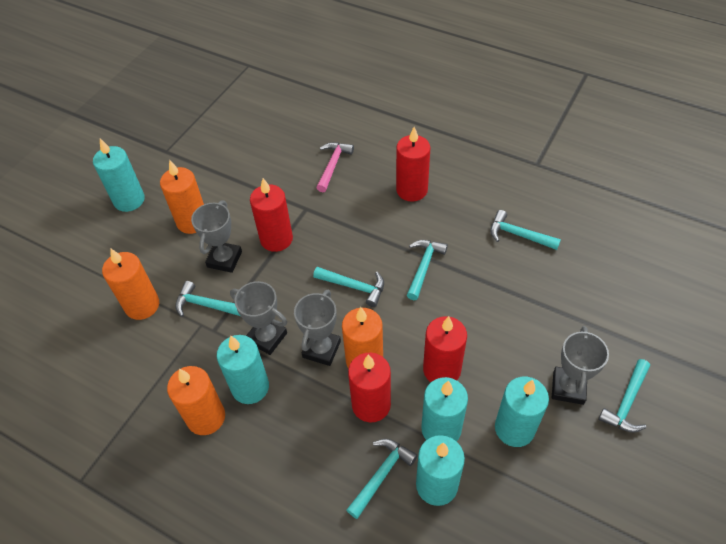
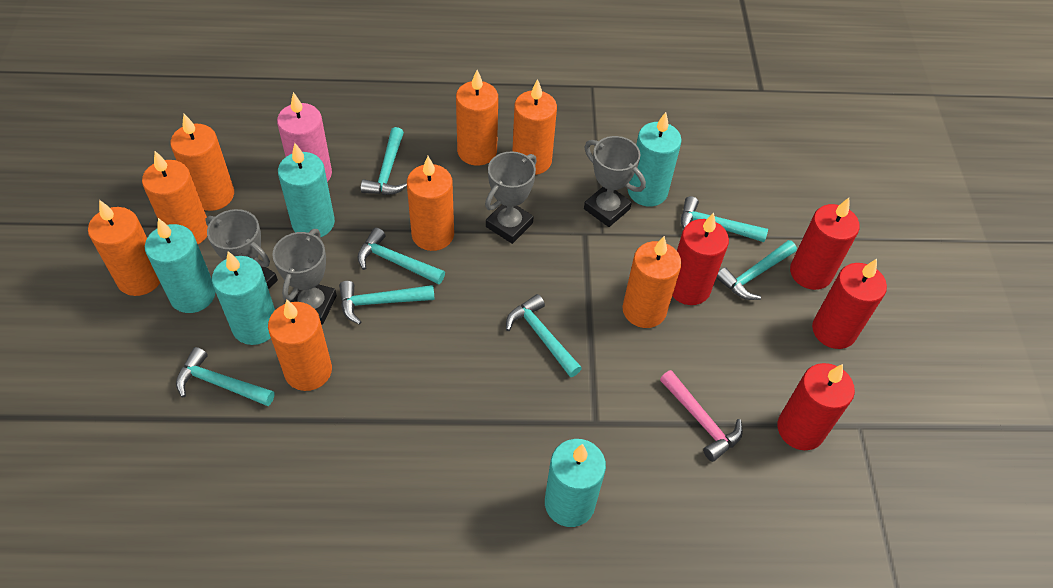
orange candle: [102,249,159,320] [160,160,204,234] [167,366,225,435] [342,307,383,369] = 4 -> [88,200,160,296] [142,151,208,244] [171,114,234,211] [268,300,332,391] [407,156,454,251] [456,70,498,166] [512,79,557,175] [622,236,682,328] = 8
pink candle: none = 0 -> [277,92,332,182] = 1
turquoise hammer: [175,281,240,317] [313,267,384,307] [347,439,418,519] [407,240,448,300] [490,210,561,250] [598,359,650,433] = 6 -> [176,347,275,406] [339,281,435,325] [357,228,445,284] [361,127,407,195] [506,294,582,377] [681,196,768,242] [716,240,797,300] = 7

